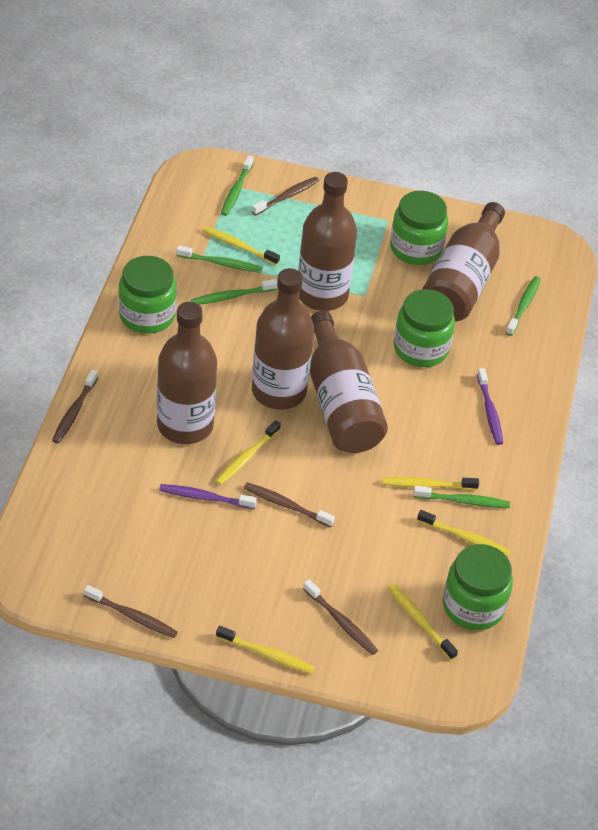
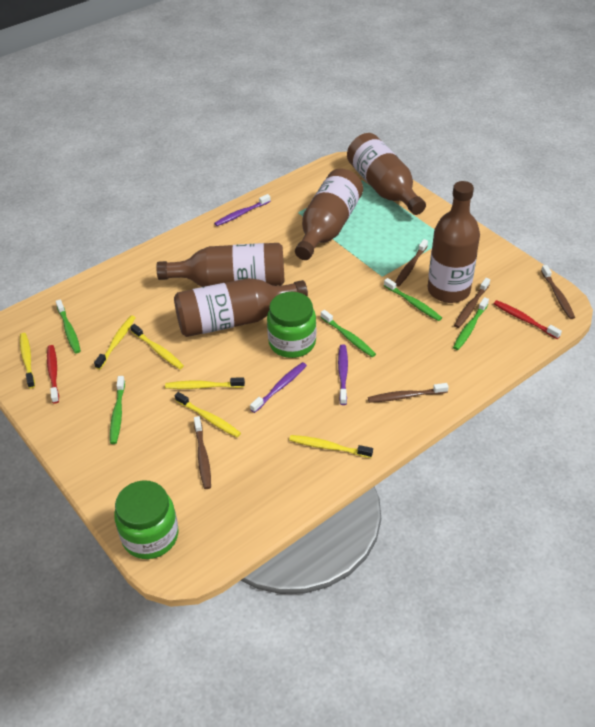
green jar: [119,256,177,334] [390,191,448,265] [394,289,455,367] [443,544,513,630] = 4 -> [114,481,179,559] [267,292,316,358] = 2
purple toothbrush: [159,484,257,509] [477,368,503,445] = 2 -> [214,194,271,226] [250,362,307,413] [338,344,348,405] = 3
red toothbrush: none = 0 -> [47,345,59,404] [494,300,562,339] = 2

